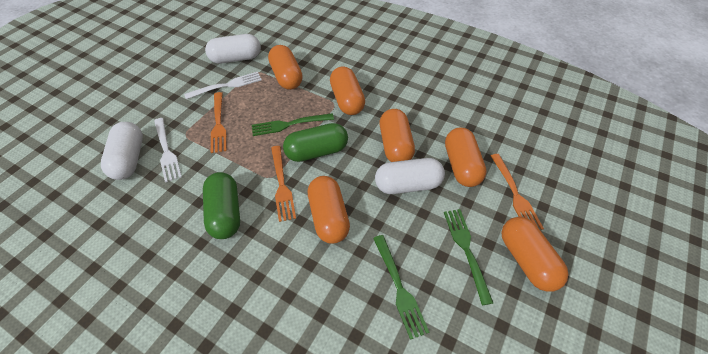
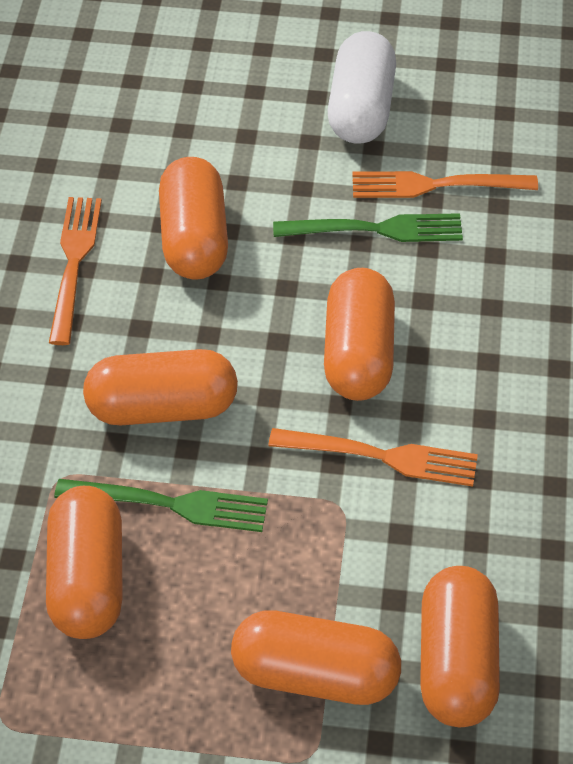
green capsule: [203,172,240,239] [283,123,348,162] = 2 -> none = 0
green fork: [252,113,334,136] [373,235,429,340] [444,209,493,305] = 3 -> [54,479,268,532] [273,213,463,242] = 2
white capsule: [101,122,143,180] [205,34,261,64] [375,158,445,194] = 3 -> [328,31,396,143] = 1
white fork: [154,118,182,183] [184,72,262,99] = 2 -> none = 0

